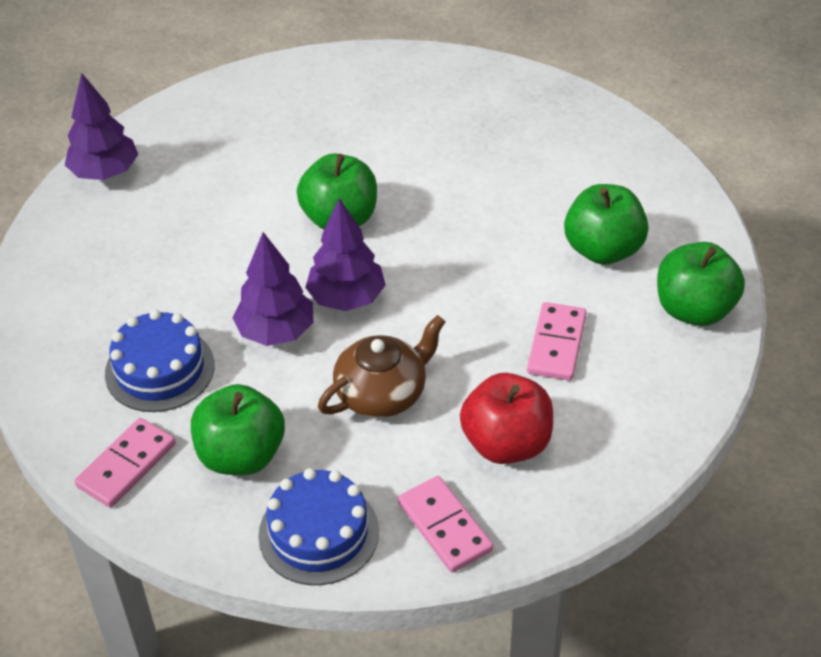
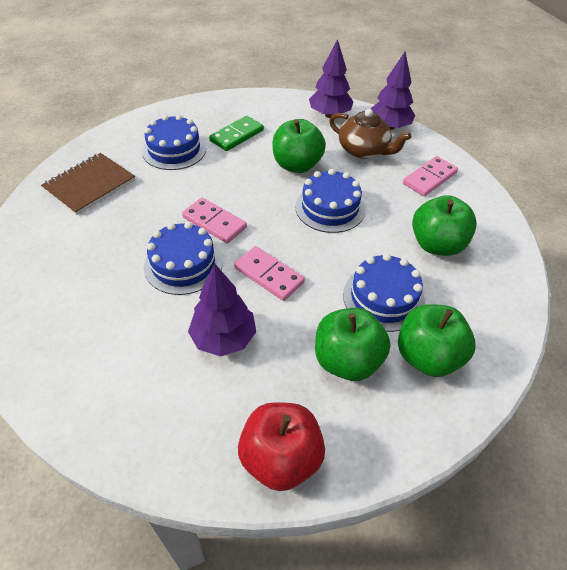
blue cake: [105,310,215,412] [258,468,379,585] = 2 -> [142,115,206,170] [144,222,223,295] [295,169,365,233] [343,253,425,332] = 4
brown notebook: none = 0 -> [41,153,135,215] = 1
green domino: none = 0 -> [209,116,264,151] = 1

